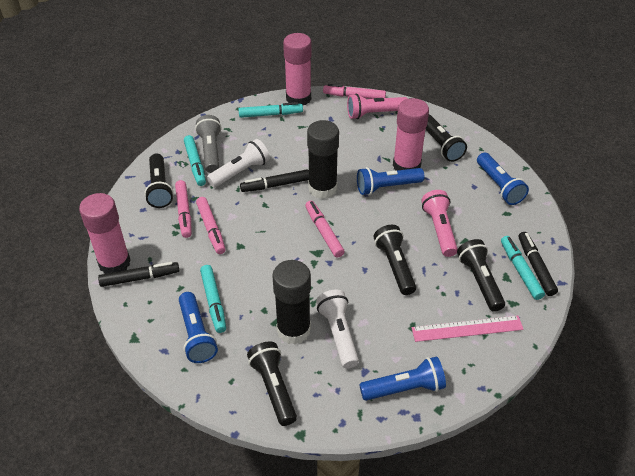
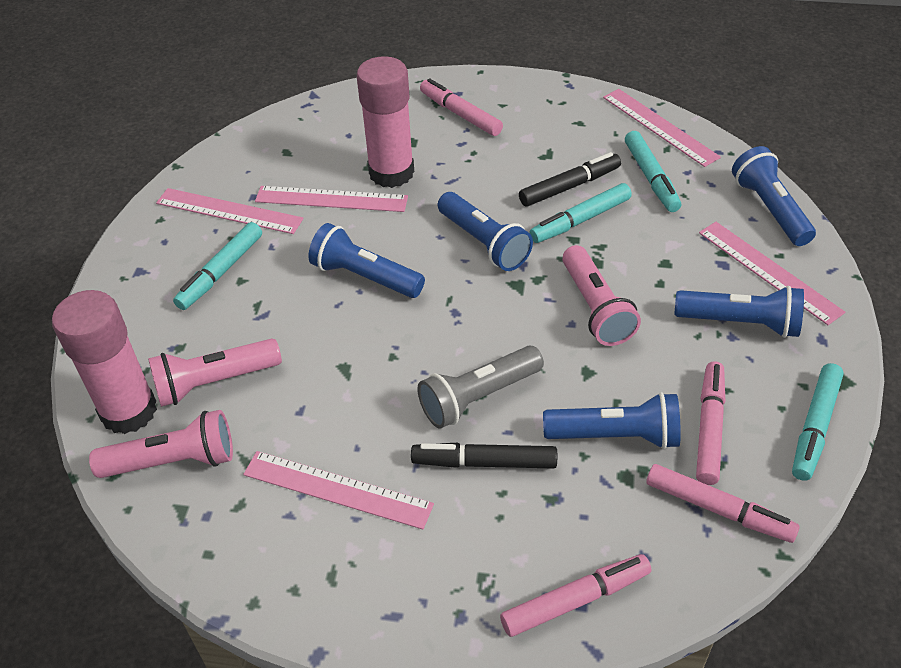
black flashlight: [144,154,174,208] [247,341,297,426] [374,225,416,295] [425,114,467,162] [457,239,505,312] = 5 -> none = 0
black glue stick: [272,260,311,344] [307,120,339,199] = 2 -> none = 0
black marker: [98,262,179,287] [240,170,309,192] [518,232,558,296] = 3 -> [411,443,557,469] [519,152,621,206] = 2
blue flashlight: [179,292,218,363] [357,167,425,195] [359,356,446,401] [477,153,529,205] = 4 -> [308,223,425,298] [438,192,533,271] [543,392,681,449] [674,286,804,338] [732,146,816,246] = 5
pink flashlight: [347,94,408,119] [421,190,458,257] = 2 -> [89,410,233,478] [148,339,282,407] [562,245,641,346] = 3
pink glue stick: [79,193,131,274] [283,33,312,105] [393,98,429,171] = 3 -> [52,290,157,434] [357,56,414,188] = 2
pink ruler: [412,316,524,342] = 1 -> [156,188,304,234] [243,451,434,530] [255,186,408,212] [603,89,721,167] [699,222,845,325] = 5
white flashlight: [207,139,270,187] [316,290,359,369] = 2 -> none = 0

